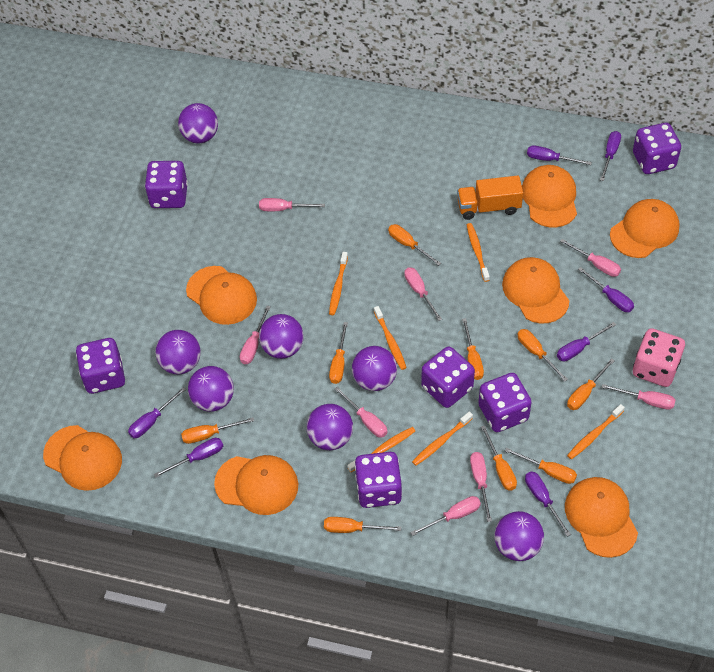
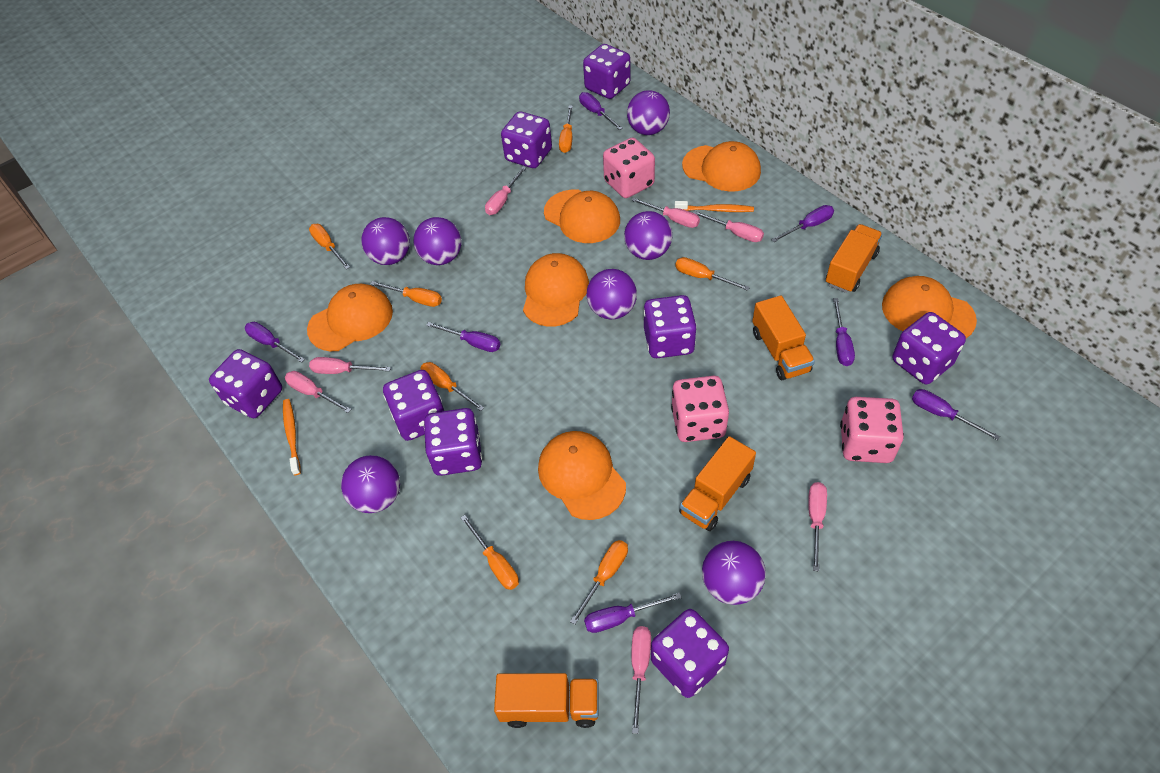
orange cap: [43,425,122,491] [186,266,257,325] [214,455,298,515] [502,257,570,324] [522,165,577,228] [565,477,638,558] [610,199,680,258] = 7 -> [307,284,393,351] [523,253,589,327] [538,431,626,520] [544,190,620,243] [682,141,761,192] [882,276,977,338] = 6
orange screwdriver: [181,417,254,444] [324,517,401,533] [329,322,348,384] [388,224,441,266] [462,318,484,380] [481,425,517,491] [505,448,577,484] [517,329,568,382] [567,358,615,410] = 9 -> [309,224,350,269] [370,281,442,307] [421,362,484,411] [461,515,519,590] [559,105,573,153] [570,540,628,625] [675,257,750,291] = 7
orange toothbrush: [329,252,348,315] [348,427,415,472] [374,306,407,370] [412,411,473,466] [467,223,490,282] [567,404,625,459] = 6 -> [283,399,301,475] [675,201,754,212] = 2
orange truck: [457,176,523,220] = 1 -> [494,673,598,728] [679,436,756,531] [752,295,815,380] [826,224,883,293] = 4
pink dice: [633,328,685,387] = 1 -> [603,138,655,198] [671,376,729,442] [840,397,904,463] = 3
pink screwdriver: [240,306,271,364] [259,198,325,211] [334,386,387,438] [404,267,442,321] [410,496,481,536] [470,452,492,522] [560,239,621,277] [601,384,675,410] = 8 -> [285,371,351,413] [309,357,391,374] [485,167,526,215] [631,198,700,228] [631,626,651,734] [693,211,764,242] [808,482,827,572] = 7
purple dice: [76,338,125,394] [145,161,188,208] [355,452,402,508] [421,347,475,408] [478,373,532,432] [633,123,681,174] = 6 -> [209,349,282,418] [383,370,444,441] [424,408,482,476] [501,111,552,168] [583,44,631,99] [643,295,697,358] [651,609,729,698] [892,312,966,384] = 8

